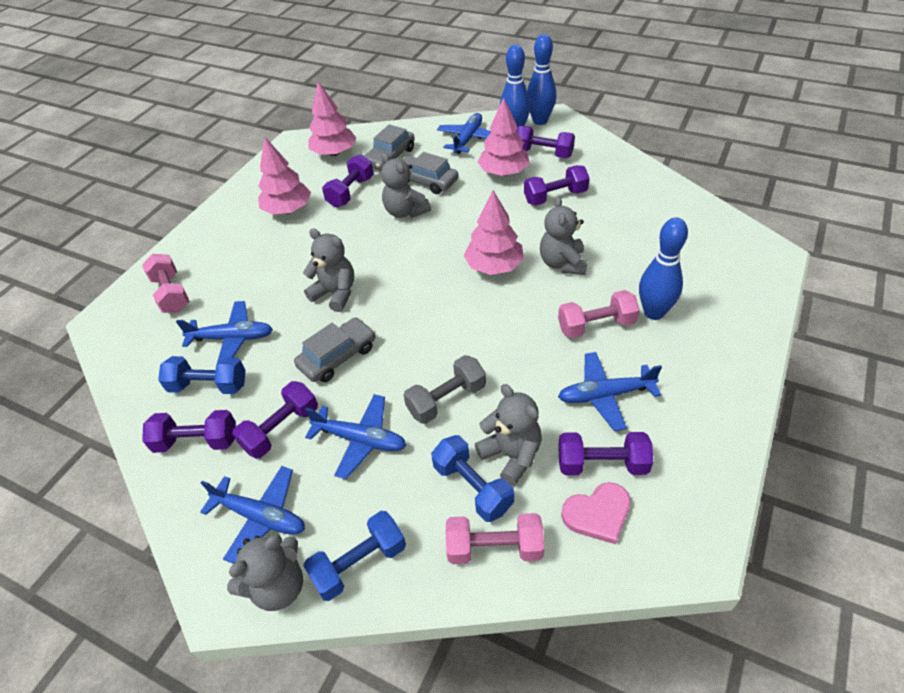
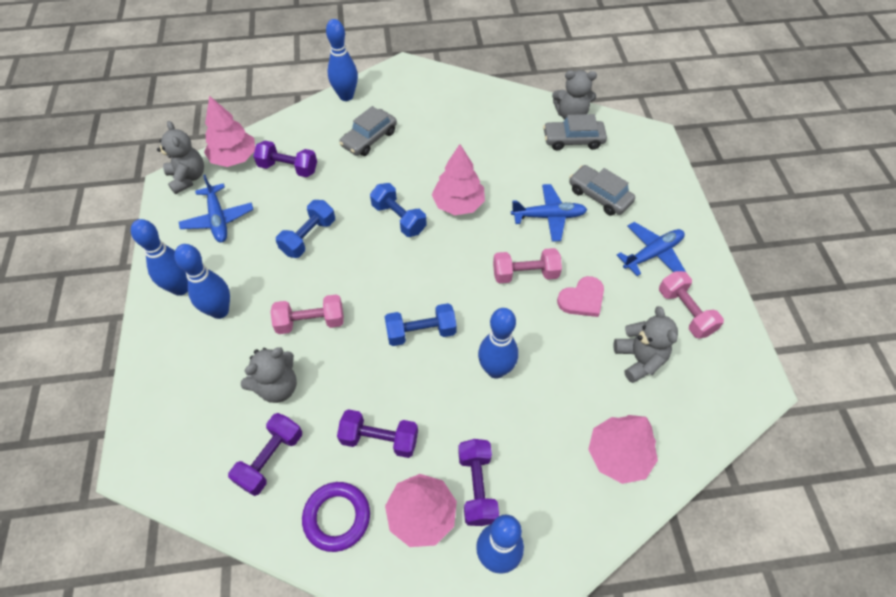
blue bowling pin: [500,45,530,127] [527,34,556,125] [639,217,688,320] = 3 -> [131,219,188,296] [174,244,230,319] [326,19,358,101] [476,515,524,574] [478,308,518,379] = 5
blue plane: [176,301,273,365] [200,466,305,564] [305,394,406,479] [437,113,492,154] [558,352,662,431] = 5 -> [179,175,253,243] [511,184,587,242] [617,222,686,276] = 3
grey dumbbell: [404,355,486,424] = 1 -> none = 0
grey teddy bear: [227,535,303,611] [303,229,354,312] [381,153,431,218] [475,384,542,486] [540,196,587,275] = 5 -> [157,121,204,194] [241,348,297,403] [552,70,597,119] [614,306,678,383] = 4
purple dumbbell: [142,410,236,453] [232,381,318,459] [322,154,374,207] [516,126,575,158] [524,165,590,205] [558,432,653,475] = 6 -> [228,413,302,496] [253,141,317,177] [337,409,418,458] [458,439,499,526] = 4
purple ring: none = 0 -> [302,482,370,552] = 1

